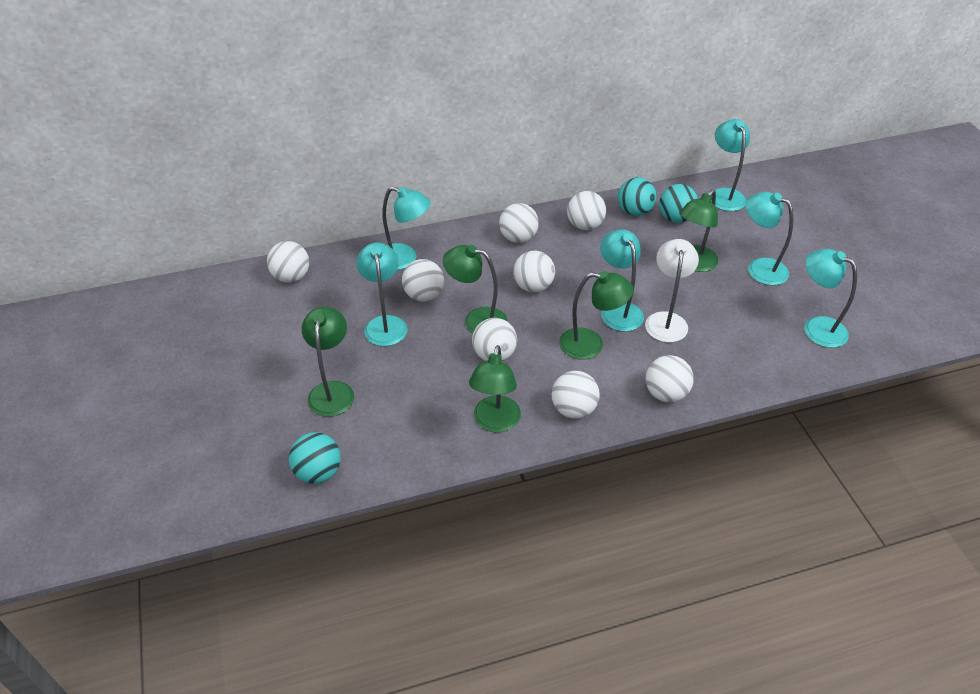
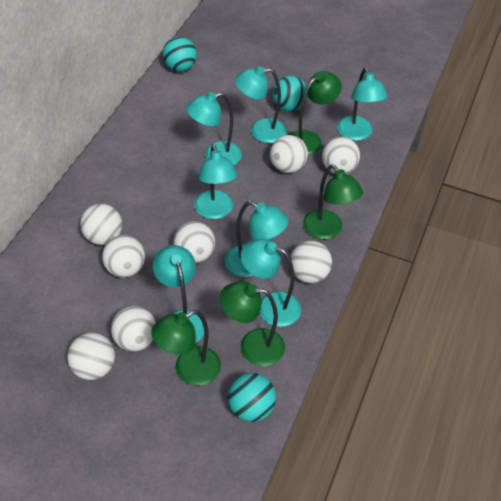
green lamp: [302,307,354,417] [443,245,508,334] [469,345,521,433] [559,271,633,360] [679,189,718,272] = 5 -> [151,310,221,386] [220,281,285,366] [289,71,342,155] [303,164,363,239] = 4
turquoise lamp: [356,242,407,346] [382,186,431,270] [600,229,644,332] [711,119,750,211] [746,192,793,285] [804,249,857,348] = 6 -> [153,245,204,343] [186,92,242,165] [194,144,238,219] [225,201,288,277] [235,66,287,143] [241,239,301,327] [337,68,388,141] = 7
white lamp: [645,239,699,342] = 1 -> none = 0

